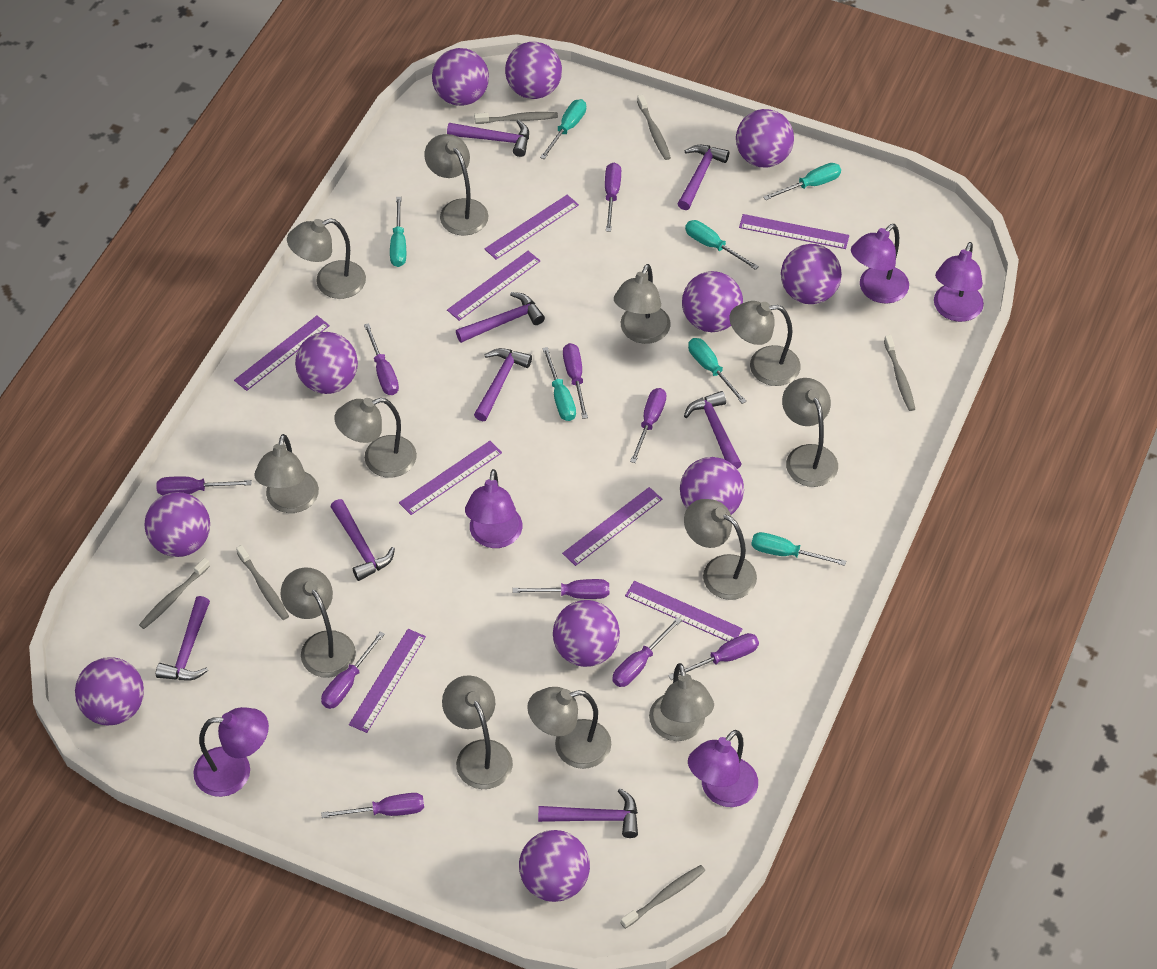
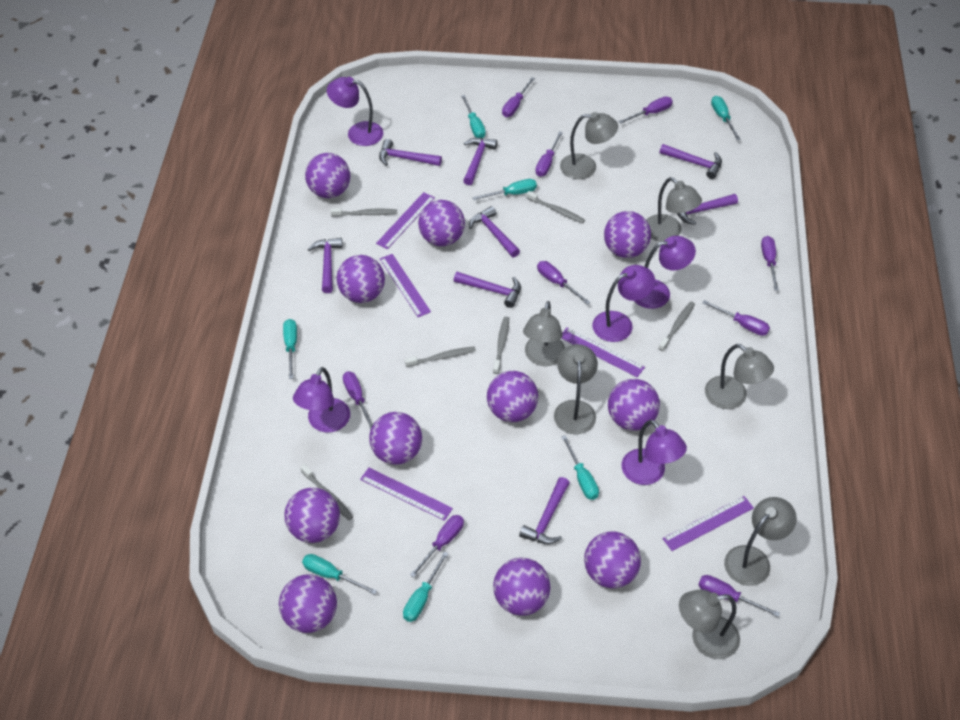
grey lamp: [254,434,319,513] [281,567,356,678] [287,218,366,299] [334,398,417,478] [424,134,489,236] [442,675,513,789] [527,687,611,769] [614,264,671,344] [649,663,714,741] [684,499,757,600] [730,301,801,386] [782,378,838,487] = 12 -> [523,301,565,366] [554,344,598,434] [560,112,618,179] [647,177,702,242] [679,590,740,659] [705,344,774,409] [724,497,797,586] = 7
purple ruler: [234,316,330,391] [349,629,426,733] [399,441,502,515] [447,251,540,321] [484,195,579,260] [562,487,662,566] [625,581,743,642] [739,214,849,249] = 8 -> [360,468,453,521] [376,192,435,249] [380,254,431,317] [561,327,645,377] [662,496,754,551] = 5
purple screwdriver: [156,476,252,496] [321,631,385,709] [321,793,424,818] [364,323,399,395] [512,579,609,599] [563,343,588,419] [605,163,621,232] [612,617,682,687] [630,388,666,463] [668,633,759,680] = 10 -> [343,372,373,430] [410,515,464,578] [502,77,535,117] [535,131,563,177] [537,261,590,305] [618,97,673,124] [699,575,780,617] [702,300,770,336] [761,236,779,291] = 9

